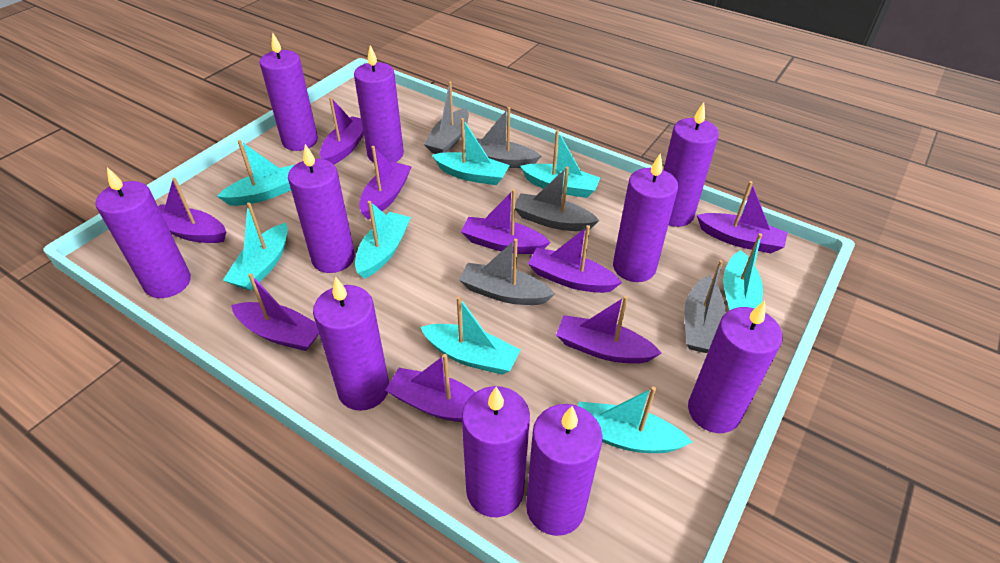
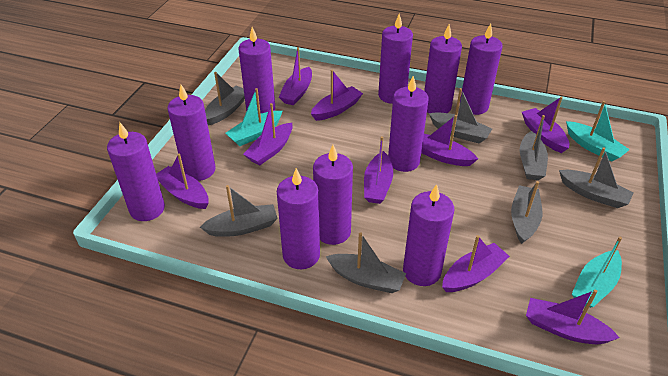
grey boat: [424,82,469,154] [459,239,555,305] [465,107,541,168] [515,167,600,231] [684,260,726,353] = 5 -> [200,185,278,237] [205,72,245,126] [326,232,406,293] [429,88,492,144] [511,181,542,244] [520,115,548,180] [559,147,634,208] = 7
turquoise boat: [217,140,294,206] [223,202,288,291] [355,201,411,279] [420,296,521,374] [432,118,510,185] [520,130,600,198] [578,387,692,453] [723,233,763,311] = 8 -> [225,88,282,146] [566,101,630,162] [572,237,622,308] = 3

